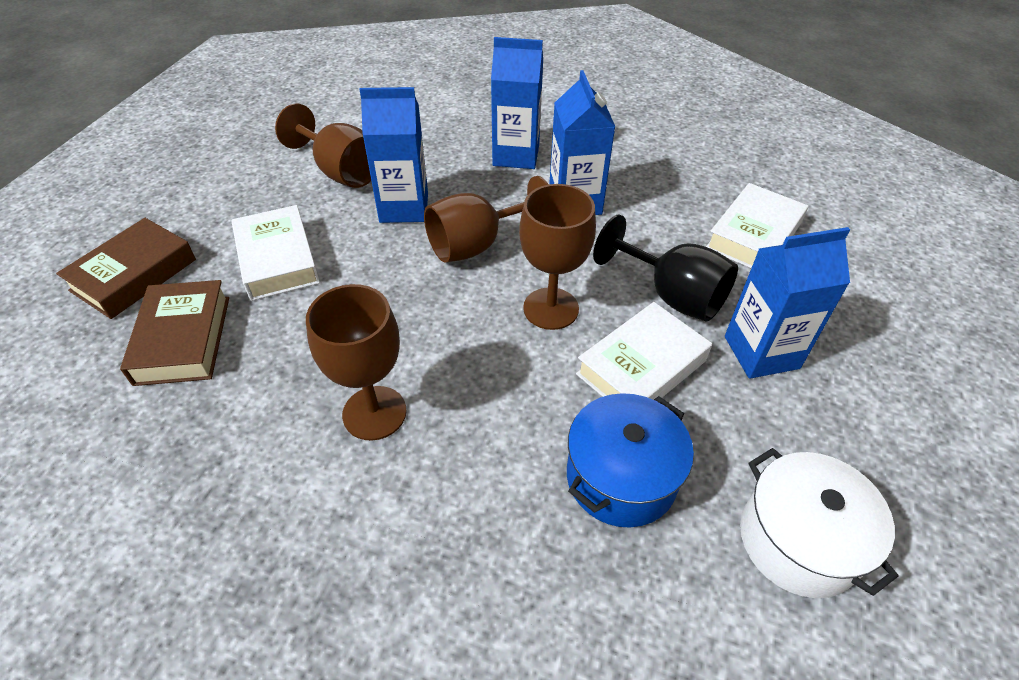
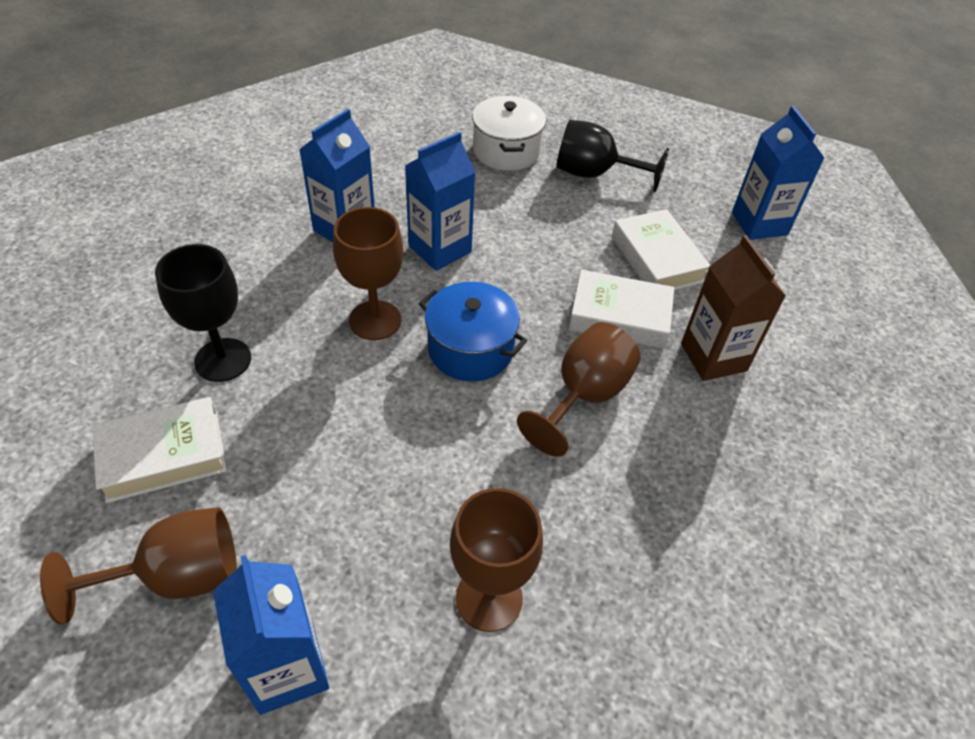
black goblet: [593,214,738,321] = 1 -> [155,244,251,382] [556,120,669,192] = 2
brown book: [56,218,196,319] [120,280,229,386] = 2 -> none = 0
brown carton: none = 0 -> [681,235,786,381] = 1

